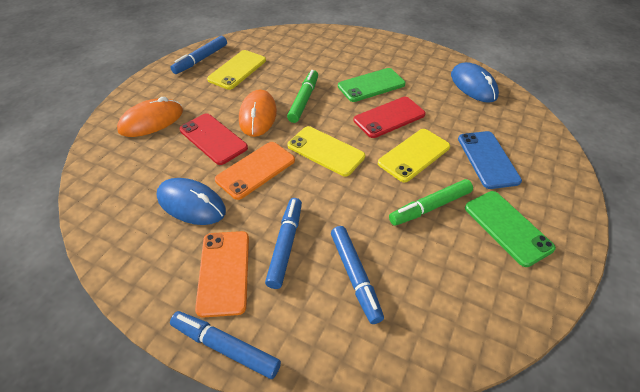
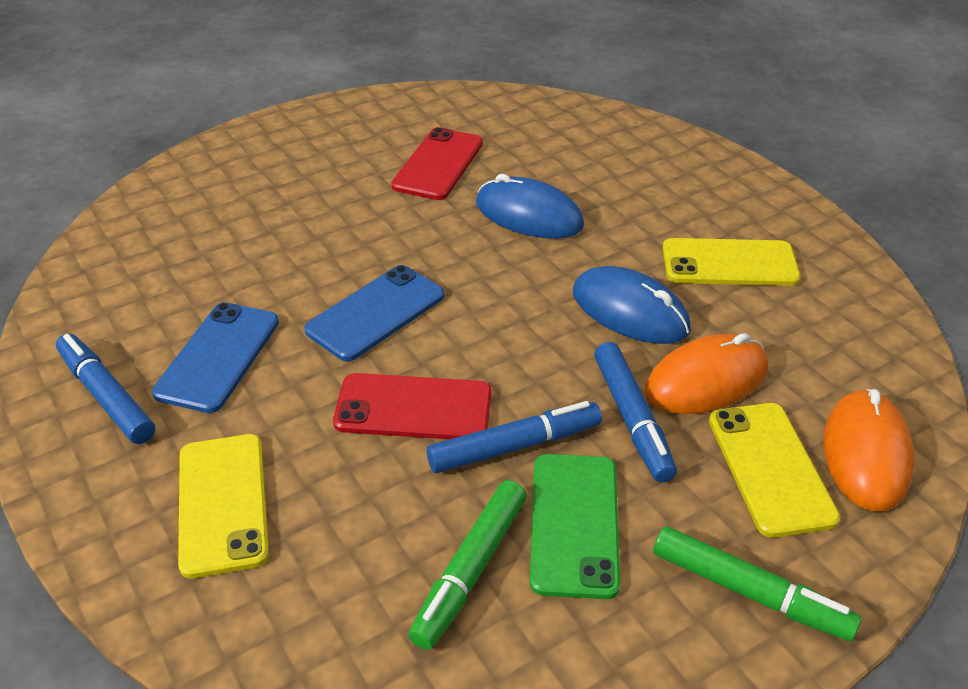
blue marker: [170,36,227,74] [170,311,281,379] [265,198,302,289] [331,226,384,324] = 4 -> [56,334,155,444] [427,401,602,473] [594,342,677,482] = 3
blue phone: [458,131,522,189] = 1 -> [152,302,279,413] [304,265,444,361] = 2
green phone: [338,68,406,102] [465,191,556,267] = 2 -> [530,454,620,599] = 1
orange phone: [195,231,249,317] [215,142,295,200] = 2 -> none = 0

